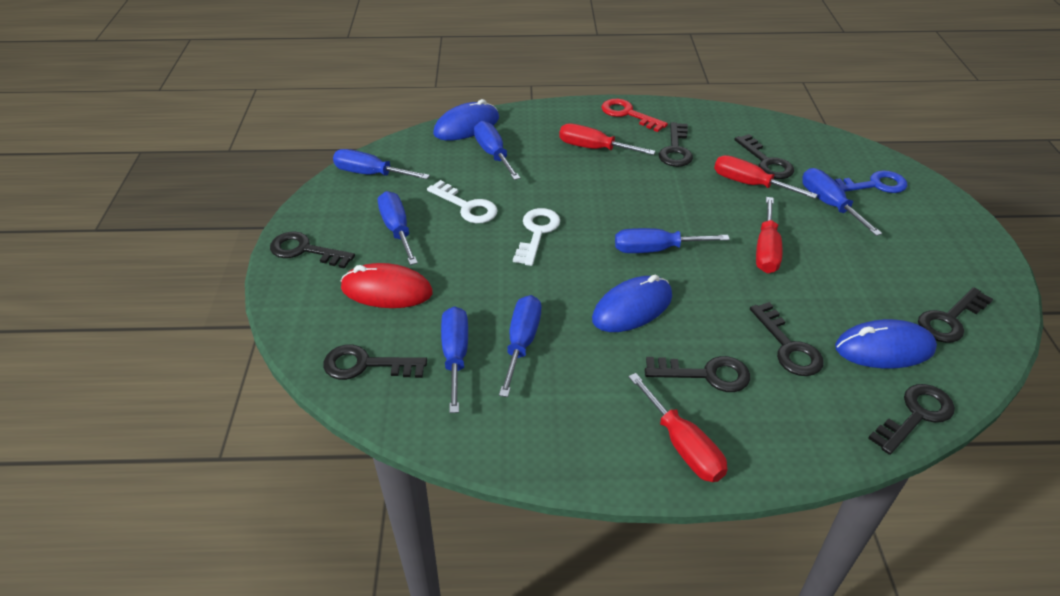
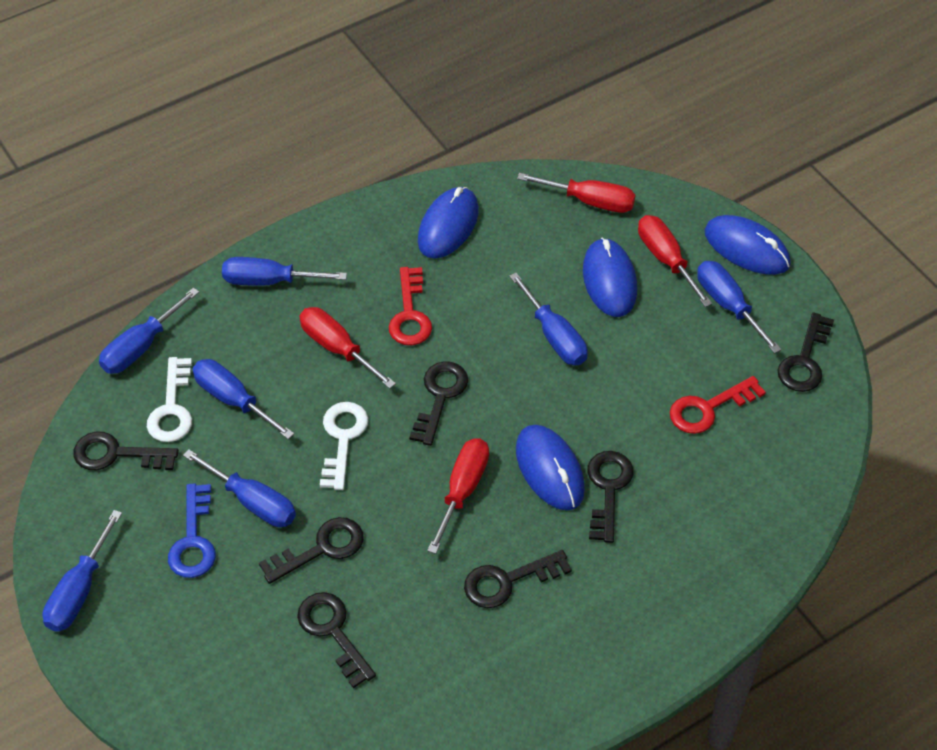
black key: [270,232,355,269] [323,345,427,380] [645,356,750,392] [659,122,693,167] [734,134,794,179] [750,302,824,376] [868,384,955,455] [918,287,993,343] = 8 -> [73,432,179,470] [259,517,364,584] [297,592,376,688] [409,361,468,446] [464,550,572,608] [587,451,634,543] [777,313,834,392] = 7
blue mouse: [433,99,499,140] [592,275,672,332] [835,319,937,368] = 3 -> [418,187,479,259] [516,425,585,510] [583,238,637,317] [704,215,791,275] = 4
red key: [602,99,668,132] = 1 -> [389,267,432,345] [670,376,766,434] = 2
red mouse: [341,263,433,308] = 1 -> none = 0

